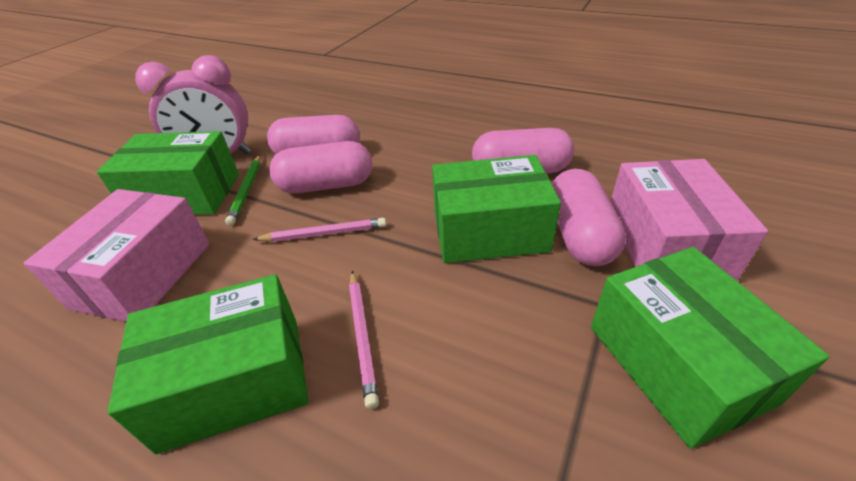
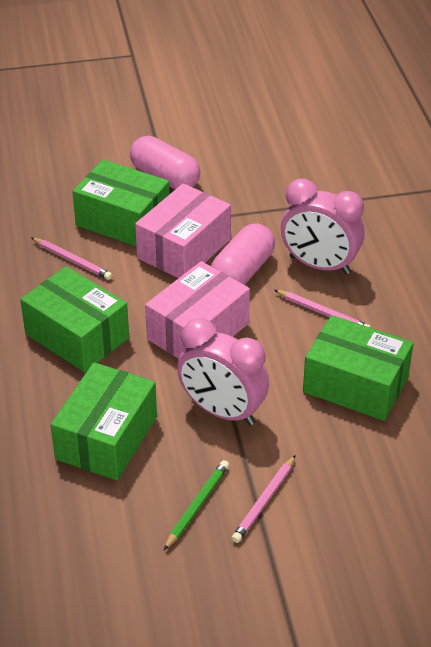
pink capsule: [267,115,360,154] [269,141,372,194] [472,128,574,174] [552,169,626,266] = 4 -> [130,136,200,189] [211,223,275,285] = 2
pink clock: [135,55,251,154] = 1 -> [177,318,269,425] [281,178,365,274] = 2
pink pencil: [252,218,386,242] [349,271,379,409] = 2 -> [31,237,113,280] [232,455,296,543] [275,290,371,328] = 3

